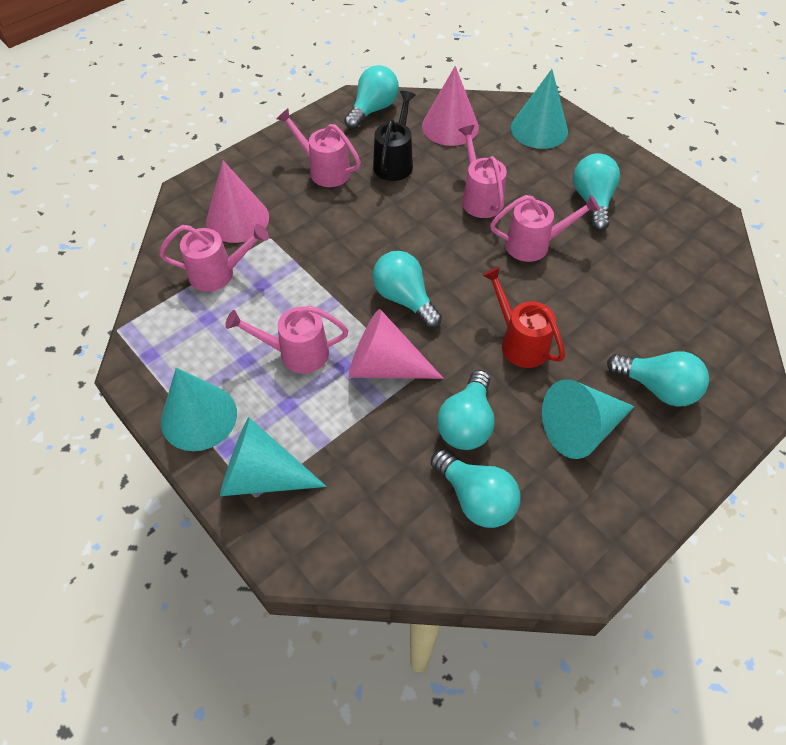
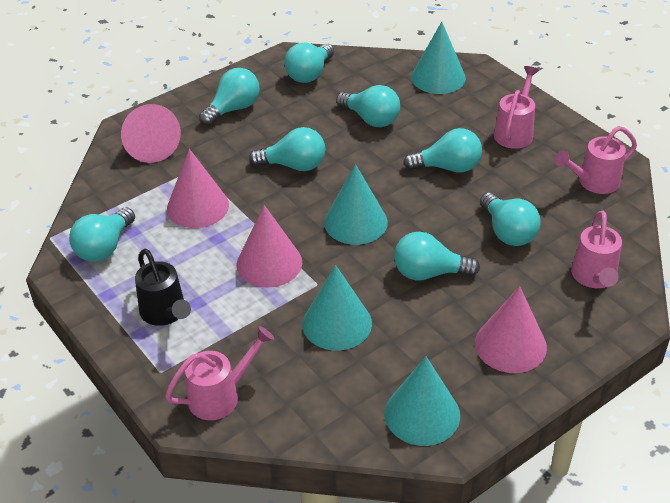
pink cone: [206,161,269,243] [349,309,444,379] [422,66,479,146] = 3 -> [121,104,181,163] [167,149,229,228] [237,205,302,287] [475,286,547,373] = 4
pink watering can: [159,224,269,292] [225,306,348,373] [277,108,361,187] [459,125,507,218] [490,195,600,262] = 5 -> [165,326,274,420] [494,66,539,149] [555,126,637,194] [571,211,622,288] = 4
red watering can: [482,266,565,368] = 1 -> none = 0
turquoise light bulb: [344,65,399,129] [372,251,442,328] [431,450,520,528] [437,370,495,450] [573,153,620,231] [607,351,709,407] = 6 -> [69,208,135,262] [199,68,260,126] [249,127,325,171] [284,43,334,83] [336,85,400,127] [394,232,480,281] [403,128,482,172] [480,193,541,246] = 8

